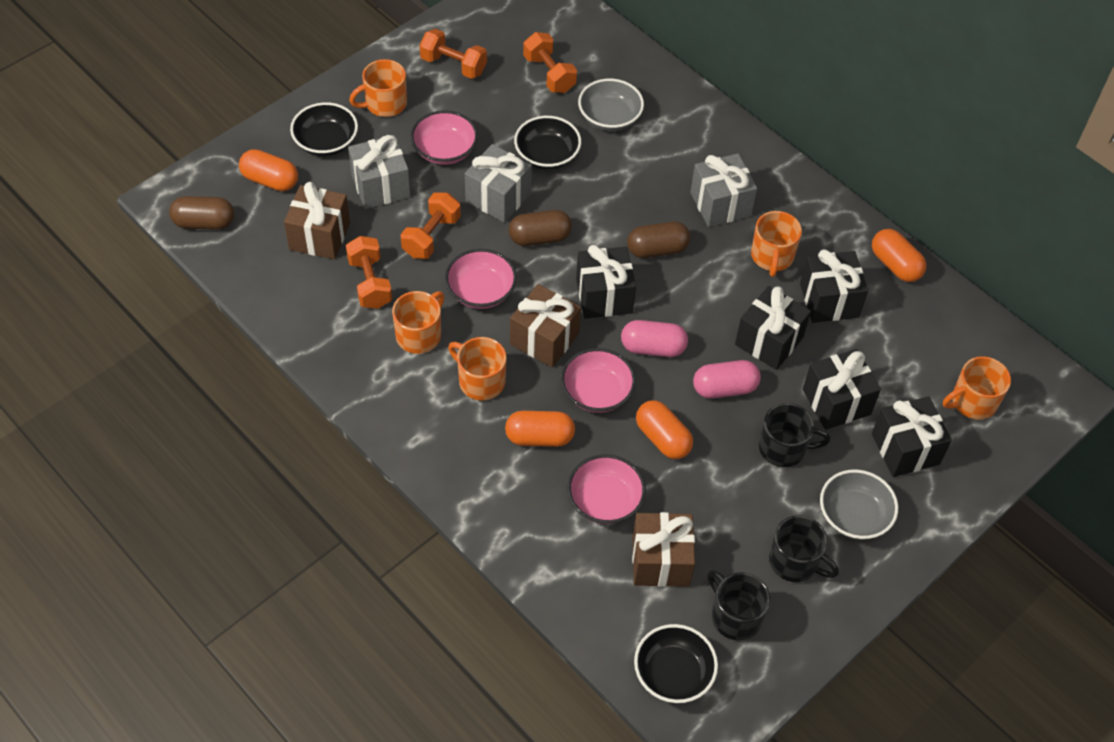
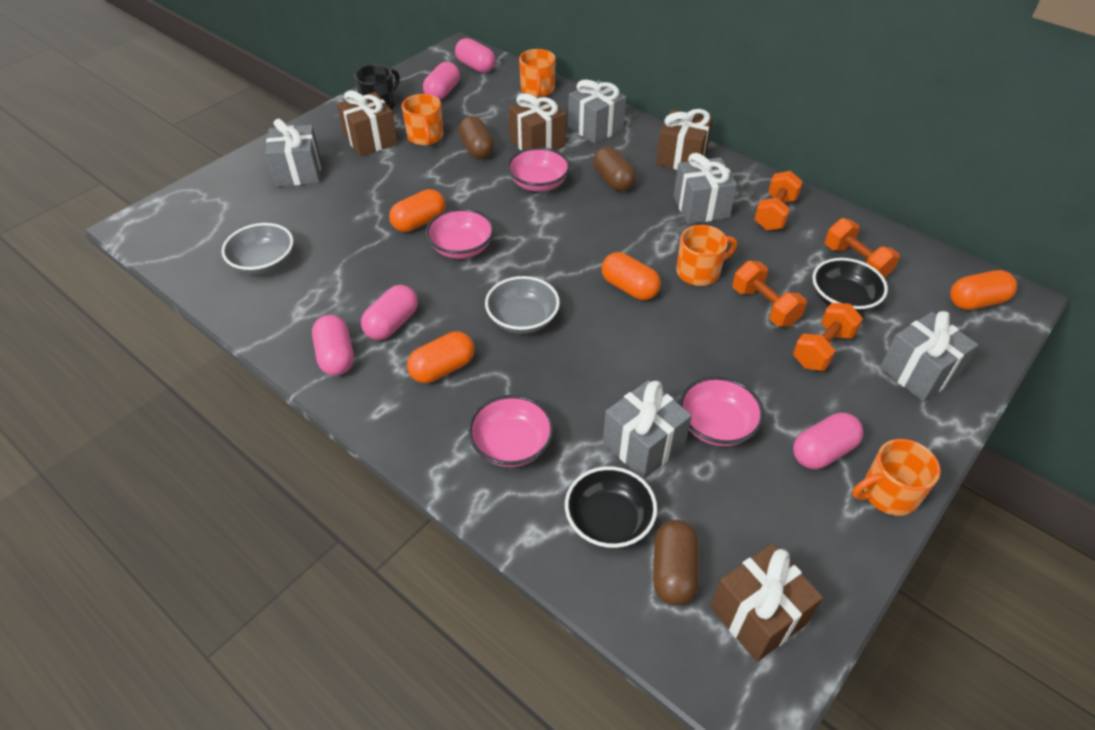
black bowl: [290,102,358,157] [514,116,581,170] [634,624,718,703] = 3 -> [565,466,657,549] [812,258,888,313] = 2
black gift: [576,245,636,319] [735,286,811,370] [800,249,868,323] [803,349,881,430] [872,396,952,477] = 5 -> none = 0
black mug: [707,570,770,641] [759,403,831,467] [769,515,839,582] = 3 -> [354,65,400,110] = 1
brown gift: [284,182,350,259] [510,284,581,368] [632,512,695,587] = 3 -> [337,90,398,156] [508,93,566,150] [656,109,713,170] [710,544,823,662] = 4
grey gift: [348,135,411,209] [465,144,532,223] [690,153,757,227] = 3 -> [265,119,321,187] [568,80,627,144] [603,380,692,479] [673,153,737,224] [880,311,978,402] = 5
orange mug: [349,59,407,117] [392,291,444,354] [448,337,507,400] [751,211,802,277] [943,356,1011,420] = 5 -> [402,94,444,146] [519,49,556,97] [676,225,737,286] [852,439,941,516] = 4
pink capsule: [621,320,688,357] [693,360,761,399] = 2 -> [312,315,354,375] [361,285,418,340] [423,62,460,100] [455,38,495,73] [793,413,863,469] = 5

